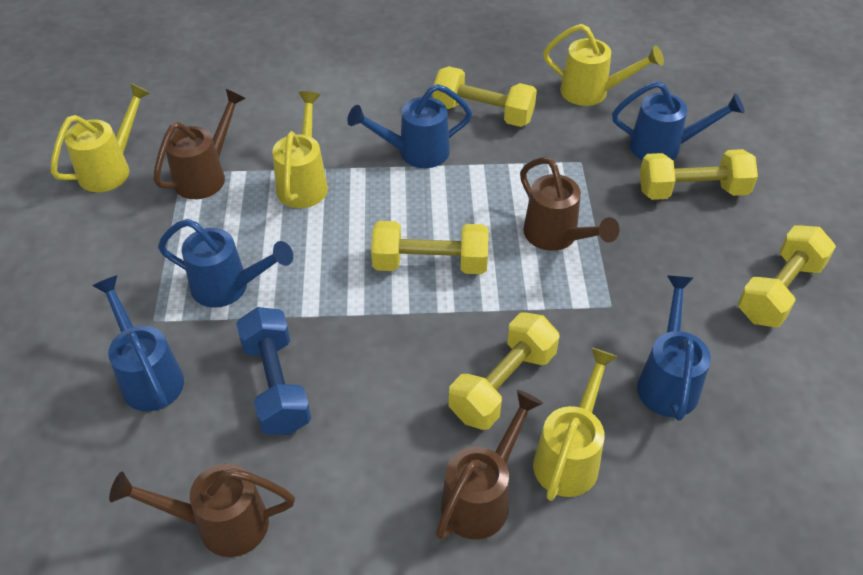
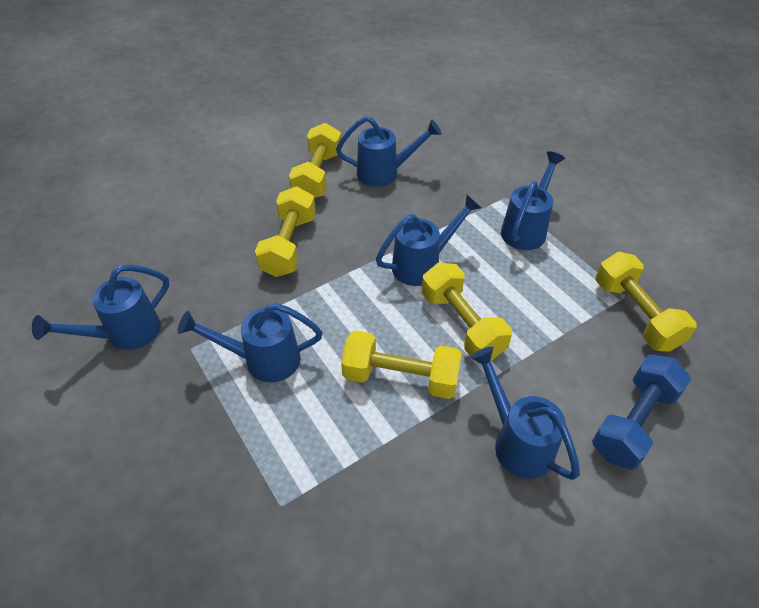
blue watering can: [92,275,184,411] [158,219,293,308] [347,84,472,168] [612,81,745,160] [637,275,711,421] = 5 -> [32,265,169,350] [177,303,323,382] [336,116,442,187] [376,195,481,286] [470,346,580,480] [501,151,565,250] = 6
brown watering can: [109,463,295,557] [153,89,246,199] [436,390,543,540] [520,157,619,251] = 4 -> none = 0
yellow watering can: [51,83,150,192] [272,91,328,208] [533,347,618,501] [543,24,664,106] = 4 -> none = 0

